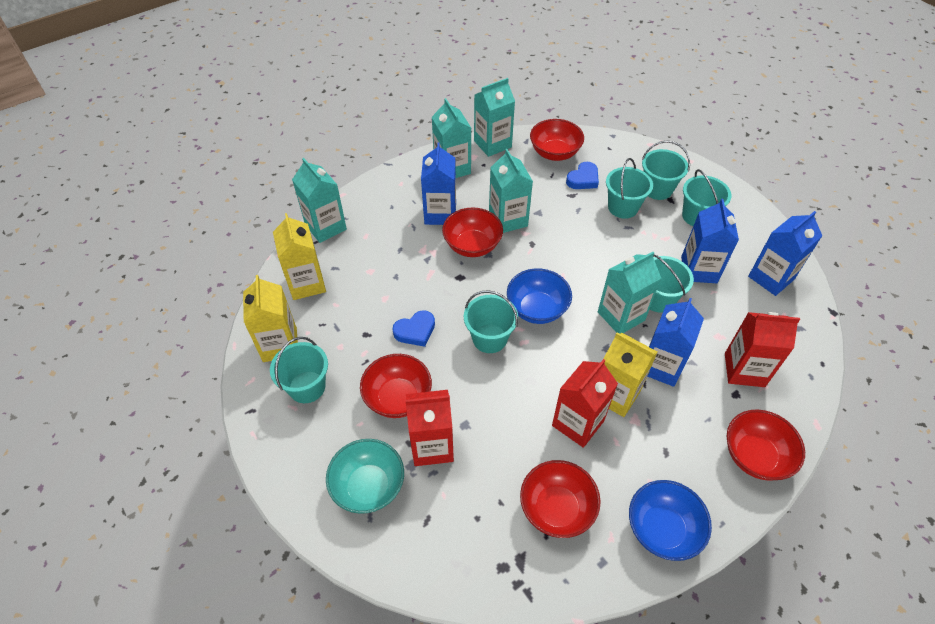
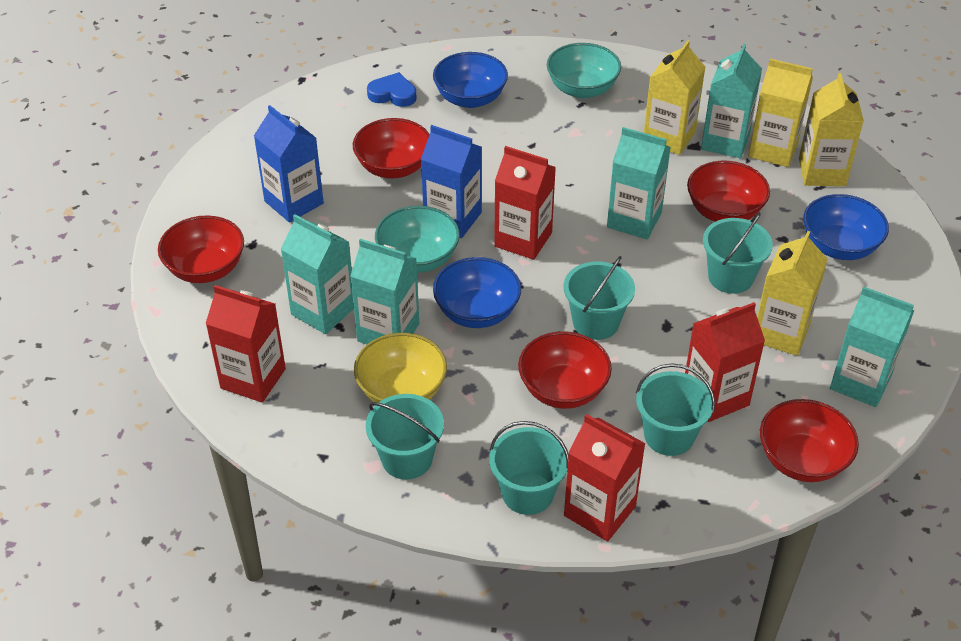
blue bowl: [507,268,572,324] [629,480,712,561] = 2 -> [433,52,508,108] [433,257,521,328] [803,194,889,260] = 3
blue carton: [421,142,456,225] [647,298,704,387] [681,199,739,283] [748,211,822,296] = 4 -> [254,105,324,223] [421,125,482,238] = 2
blue heart: [392,310,435,347] [566,162,599,189] = 2 -> [367,72,416,107] = 1
red carton: [405,390,454,466] [552,359,618,448] [725,312,800,387] = 3 -> [206,285,286,403] [494,146,556,260] [564,414,646,542] [685,302,765,422] = 4
turquoise bowl: [326,439,404,514] = 1 -> [375,206,460,273] [547,43,621,98] = 2
turquoise bucket: [270,337,328,403] [464,290,518,353] [606,158,653,219] [642,141,690,200] [650,254,694,313] [682,169,732,226] = 6 -> [366,394,444,480] [489,421,569,515] [564,256,635,340] [636,363,715,456] [703,212,773,294] = 5
yellow bowl: none = 0 -> [354,333,447,403] = 1
yellow carton: [243,275,298,362] [273,213,326,300] [603,332,657,417] = 3 -> [644,40,705,155] [748,59,813,167] [757,231,828,356] [799,73,864,186] = 4

